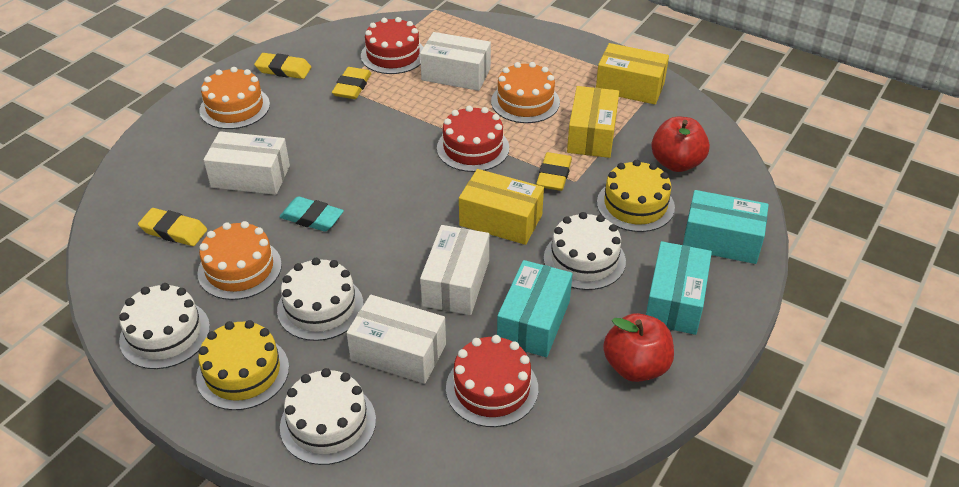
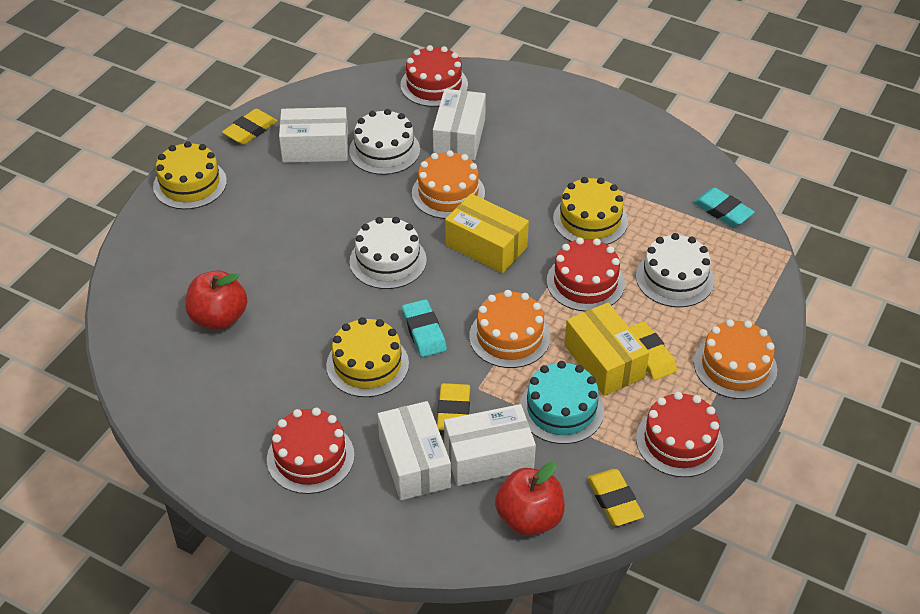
red cake: [361,17,424,74] [437,106,509,172] [446,335,538,427] = 3 -> [267,408,355,494] [400,45,468,107] [547,237,625,311] [636,392,723,477] = 4
turquoise box: [497,260,573,357] [646,241,712,335] [683,190,769,264] = 3 -> none = 0
turquoise cake: none = 0 -> [520,361,604,444] = 1
turquoise eraser: [279,196,344,232] = 1 -> [402,299,447,357] [693,188,755,227] = 2
white cake: [119,283,210,369] [277,258,364,341] [280,368,376,465] [544,212,626,290] = 4 -> [349,109,420,175] [350,217,427,289] [636,233,714,307] = 3
yellow box: [459,169,544,245] [567,86,619,158] [596,43,669,105] = 3 -> [445,194,529,273] [565,303,649,396] = 2
yellow cake: [196,320,289,410] [597,160,675,232] = 2 -> [153,141,227,209] [326,317,409,397] [553,177,628,245] = 3

